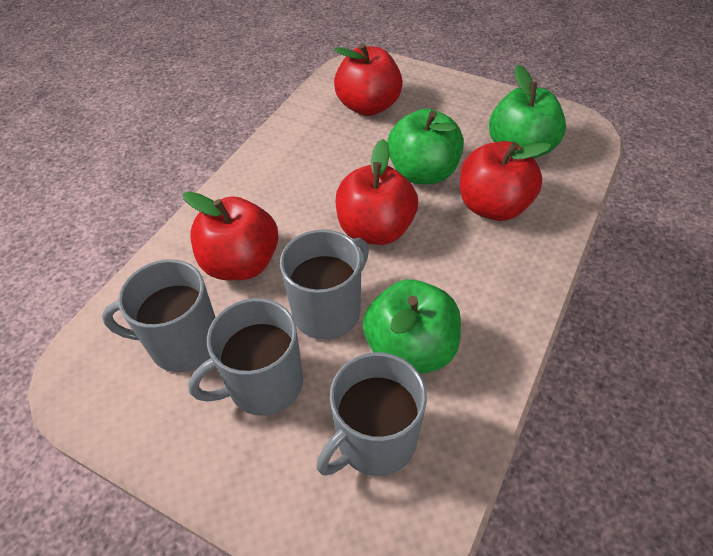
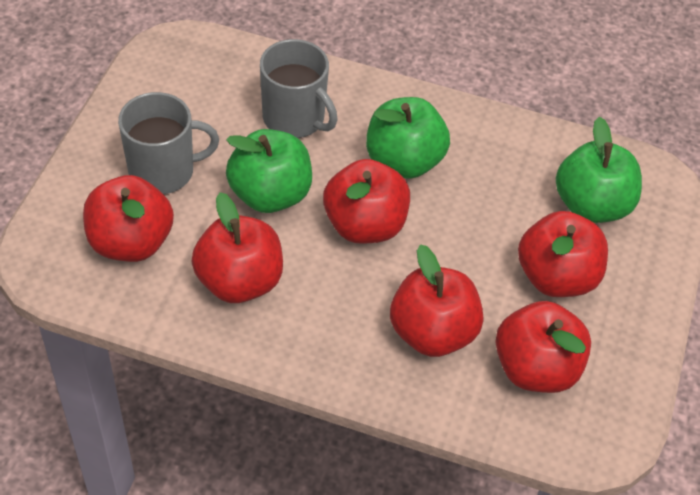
grey mug: [102,259,216,372] [188,298,303,416] [280,229,369,340] [317,352,427,476] = 4 -> [118,92,219,194] [260,39,337,138] = 2
red apple: [183,191,278,280] [334,43,403,116] [335,139,418,245] [460,141,551,221] = 4 -> [83,175,174,262] [191,192,283,303] [323,159,410,244] [390,244,483,357] [495,301,591,393] [518,211,608,297] = 6

